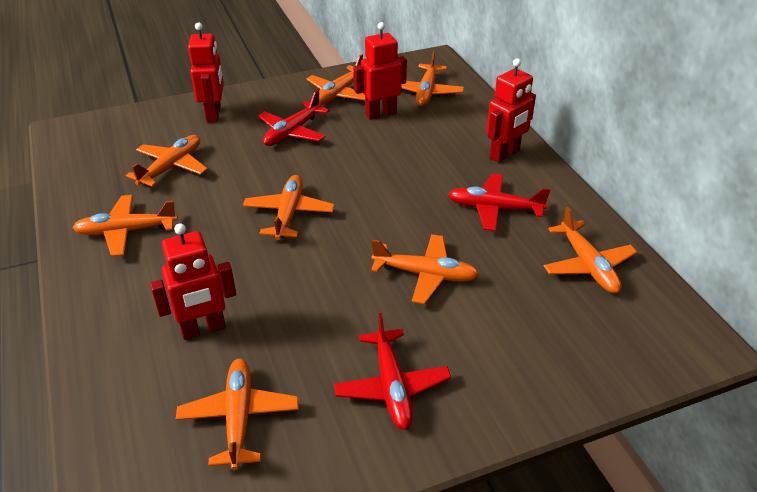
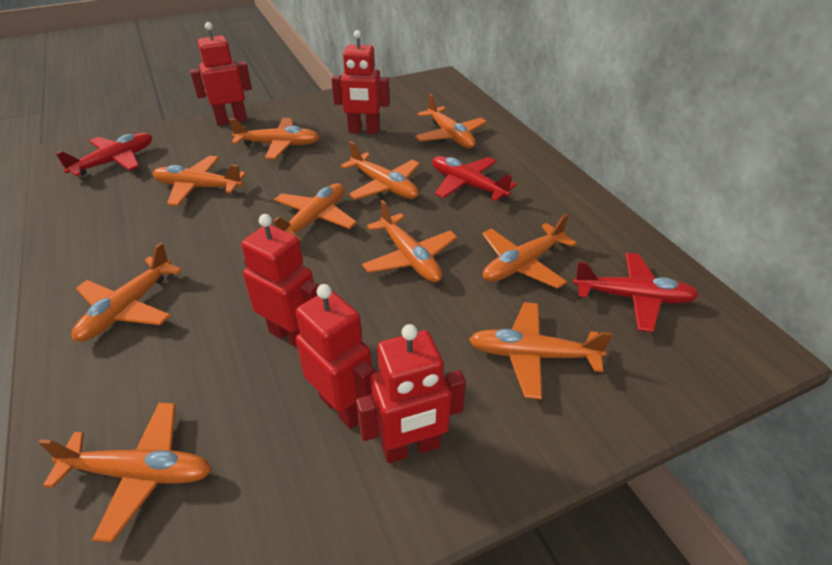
orange plane: [72,195,178,257] [126,135,208,187] [176,359,299,470] [243,175,334,240] [306,54,365,105] [371,234,479,304] [401,50,464,106] [544,206,637,293] = 8 -> [38,403,212,542] [72,243,182,342] [152,156,246,206] [229,118,319,159] [273,183,357,241] [341,141,420,200] [362,200,457,283] [415,94,487,148] [469,302,612,400] [482,214,577,289] = 10
red robot: [150,223,236,340] [188,22,224,122] [353,22,407,120] [486,58,536,163] = 4 -> [190,22,252,126] [241,214,319,349] [296,284,375,429] [332,30,390,134] [356,324,466,464] = 5

